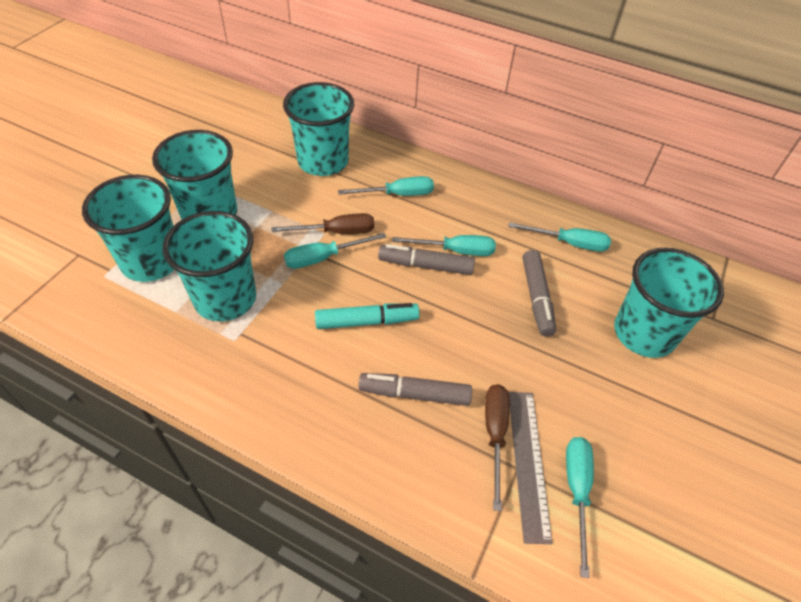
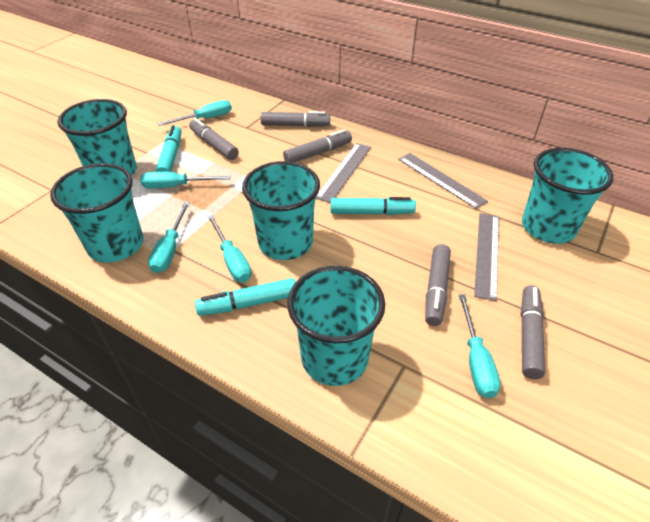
brown screwdriver: [272,213,374,234] [485,384,510,511] = 2 -> none = 0
grey marker: [358,373,472,406] [378,244,475,275] [523,250,556,336] = 3 -> [189,118,239,160] [261,111,330,127] [283,129,352,162] [425,244,451,326] [521,285,545,379] = 5
grey ruler: [508,392,553,544] = 1 -> [316,143,371,203] [398,153,488,209] [474,213,499,301] = 3
turquoise marker: [315,303,420,329] = 1 -> [155,125,181,172] [195,278,295,316] [331,197,416,215] = 3

